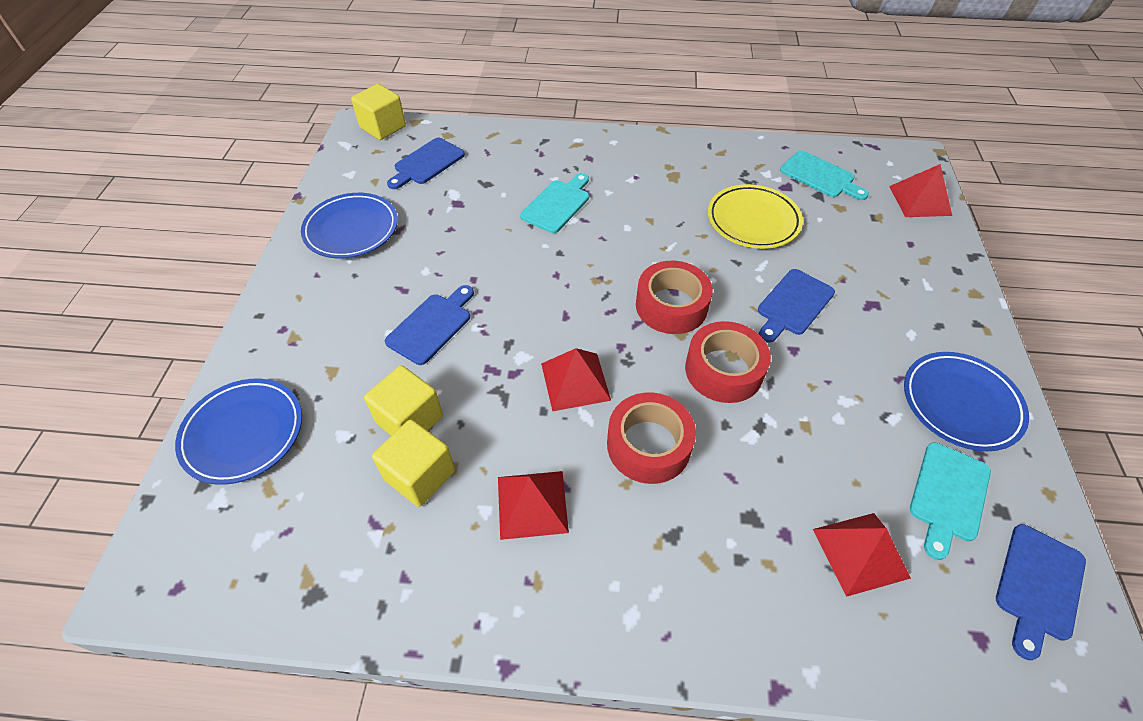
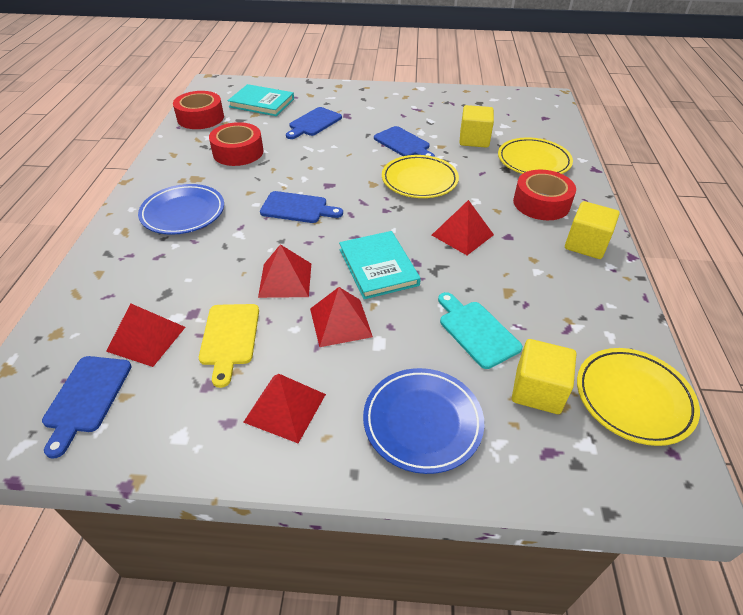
blue plate: [175,379,302,485] [301,193,398,258] [904,352,1029,451] = 3 -> [138,184,224,235] [363,368,484,474] = 2
red pyramid: [498,471,569,540] [541,348,611,411] [813,513,911,597] [889,164,952,217] = 4 -> [106,303,185,367] [243,374,326,443] [258,244,311,298] [310,287,373,347] [432,200,494,255] = 5
turquoise book: none = 0 -> [228,84,294,116] [339,231,421,299] = 2
turquoise cutting board: [520,173,589,233] [780,151,869,200] [910,442,991,560] = 3 -> [438,292,523,369] = 1
yellow cutting board: none = 0 -> [199,304,259,388] = 1
yellow plate: [708,184,803,249] = 1 -> [382,155,459,198] [498,138,573,174] [577,348,700,446] = 3

